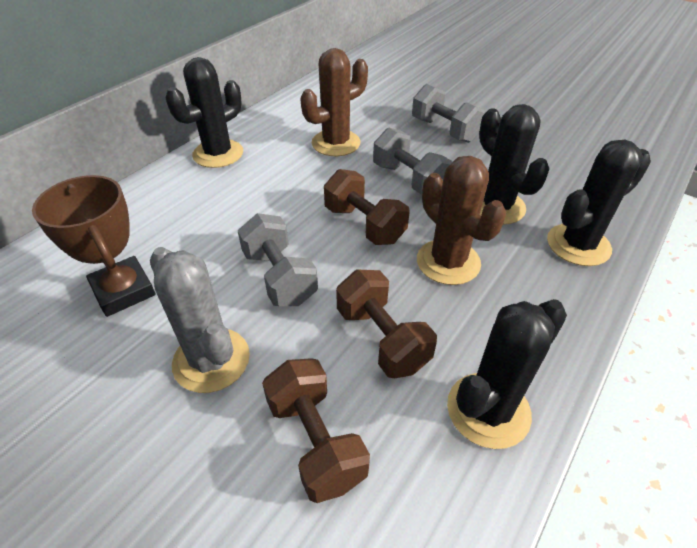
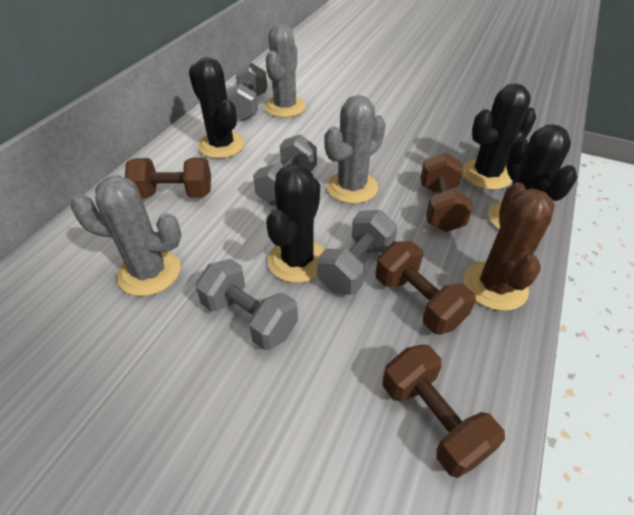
brown cactus: [300,48,368,156] [417,156,506,285] = 2 -> [464,183,555,311] = 1
brown dumbbell: [262,358,370,503] [324,169,410,245] [336,270,437,378] = 3 -> [125,157,211,198] [376,241,476,334] [382,344,505,478] [420,152,473,232] = 4
brown trophy: [32,175,156,317] = 1 -> none = 0
grey cactus: [150,247,250,393] = 1 -> [70,175,181,296] [264,24,306,118] [325,95,386,204] = 3
grey dumbbell: [238,213,318,306] [373,128,452,195] [412,84,485,143] = 3 -> [196,259,298,350] [226,63,267,121] [253,134,317,206] [317,210,397,295] = 4

